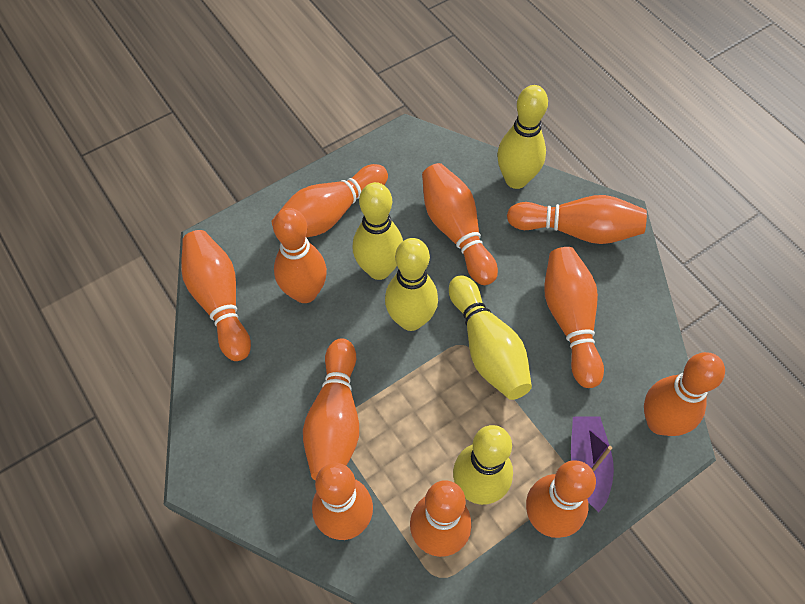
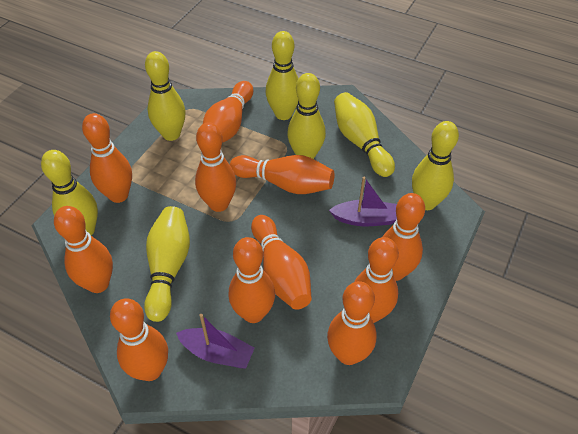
purple boat: [571,416,614,512] = 1 -> [176,314,255,368] [329,177,397,226] = 2
yellow bowling pin: [353,182,403,280] [385,238,438,331] [449,275,532,400] [453,425,513,505] [497,85,548,189] = 5 -> [41,150,98,236] [144,206,190,322] [145,51,186,141] [266,31,299,120] [287,73,326,159] [334,92,395,177] [412,121,459,210] = 7

